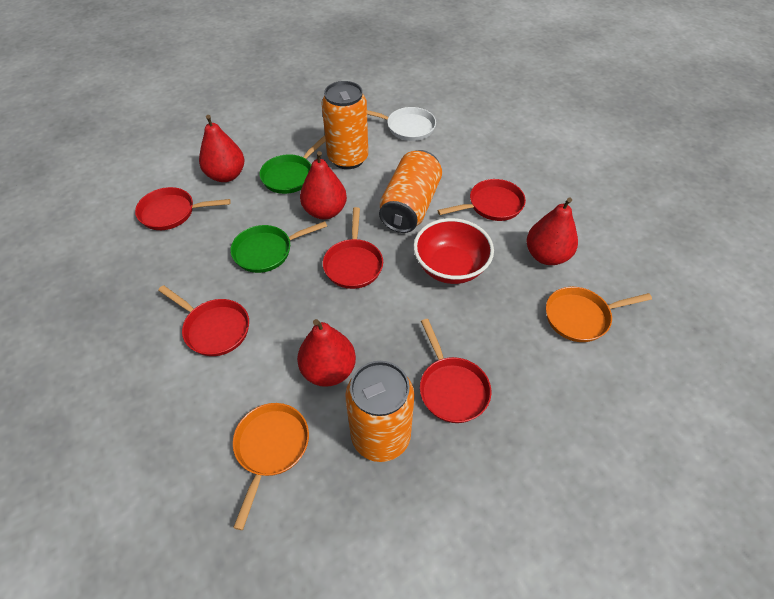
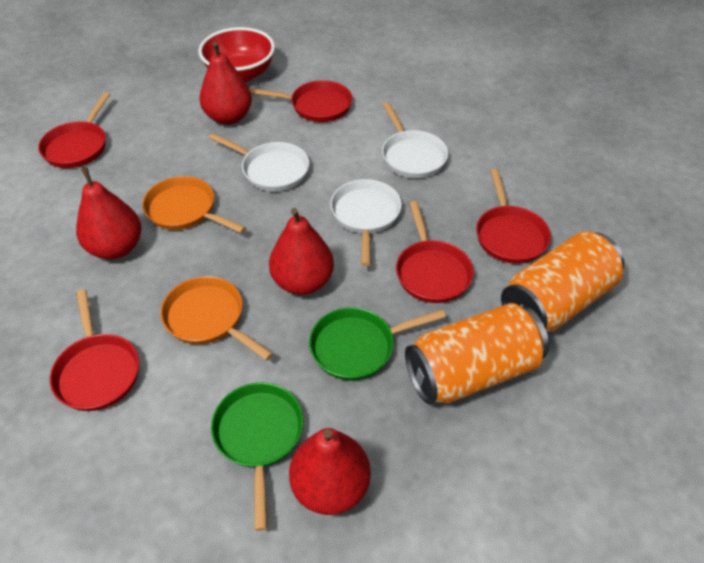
orange can: [322,81,368,169] [345,361,415,462] [379,150,442,233] = 3 -> [405,303,549,404] [501,231,624,332] = 2
white pan: [367,107,436,141] = 1 -> [209,133,309,191] [330,179,402,266] [382,102,448,178] = 3

